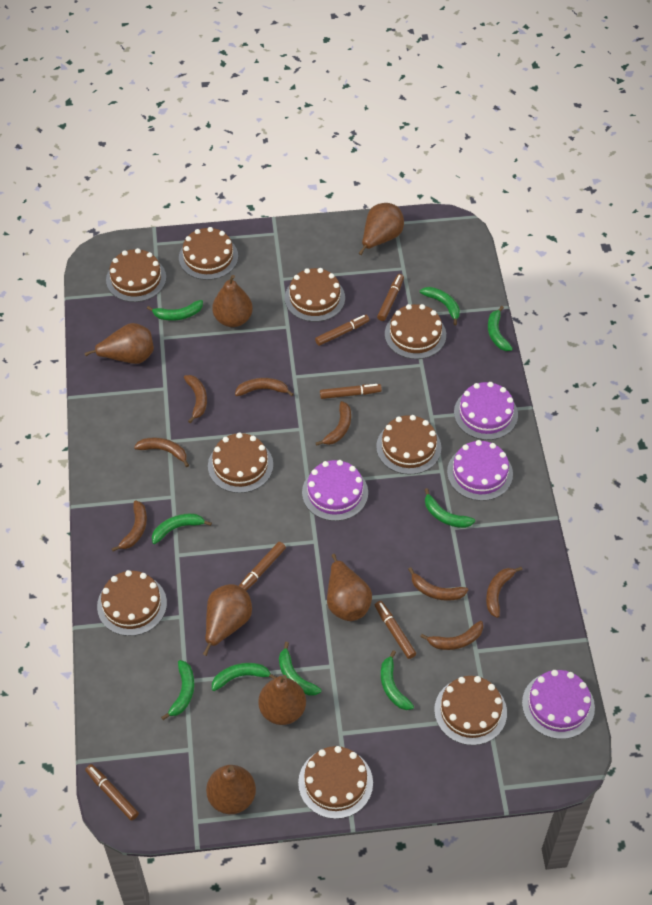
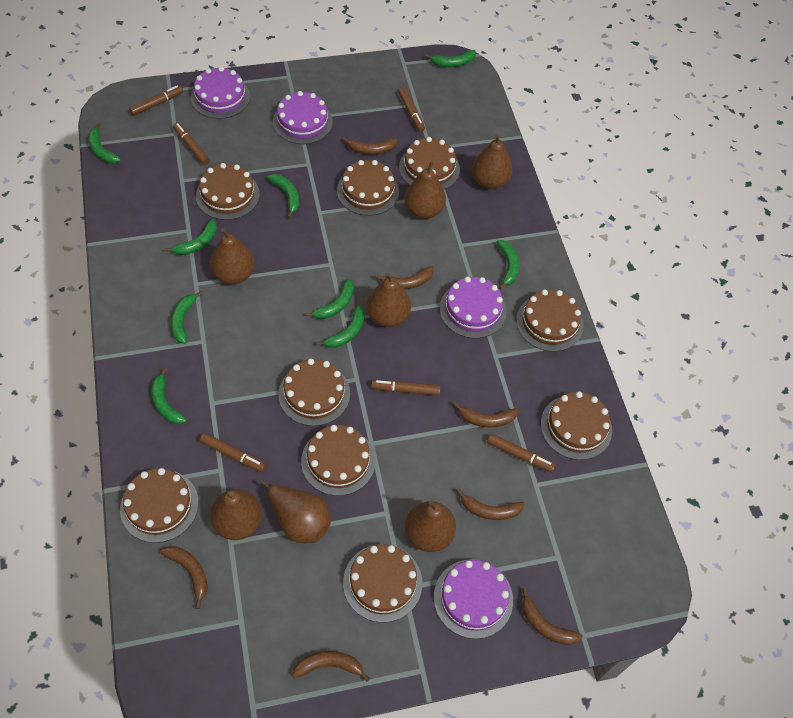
brown banana: [112,501,147,552] [134,437,189,467] [184,375,207,423] [235,378,294,396] [316,401,351,446] [408,567,468,601] [420,621,483,650] [486,567,522,618] = 8 -> [160,546,208,609] [292,651,370,682] [342,137,397,155] [374,266,433,290] [453,401,518,427] [456,488,524,520] [522,588,583,645] = 7

